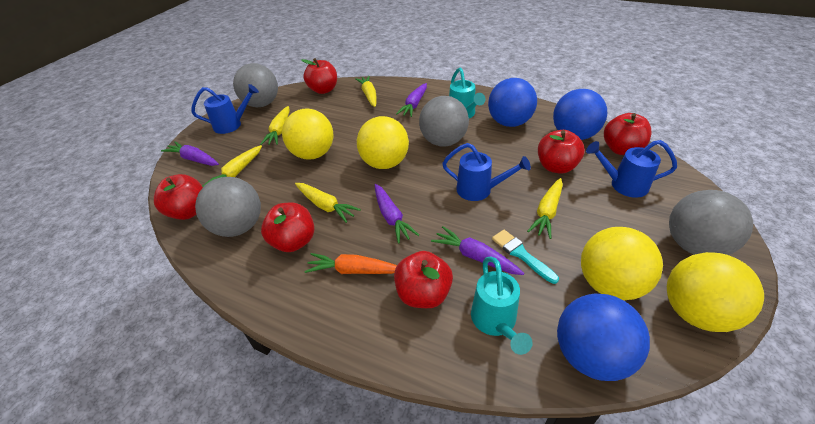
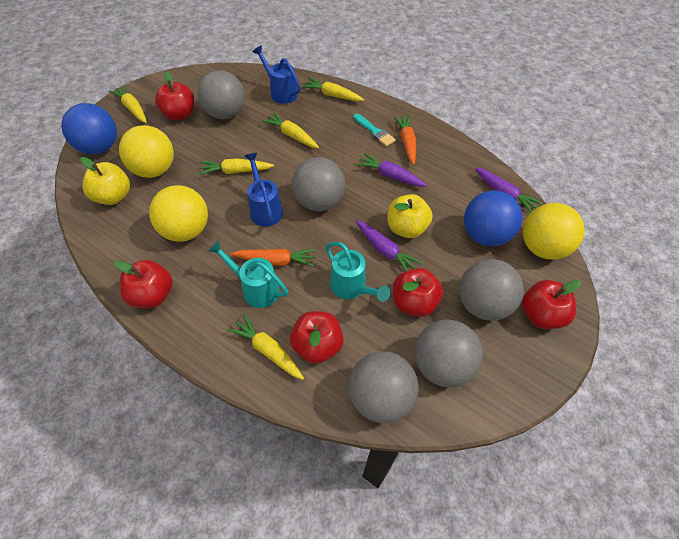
blue ball: [488,78,537,127] [553,89,607,140] [557,293,650,381] = 3 -> [61,103,117,154] [464,190,522,246] = 2
blue watering can: [191,84,259,134] [442,143,531,201] [586,140,677,198] = 3 -> [245,153,283,227] [253,46,301,104] = 2
grey ball: [195,177,261,237] [233,63,278,107] [419,96,469,147] [669,190,753,255] = 4 -> [197,70,245,119] [292,157,345,211] [349,351,419,423] [414,319,483,387] [459,259,524,321] = 5
orange carrot: [304,253,397,274] = 1 -> [231,249,316,267] [394,115,416,165] = 2
purple carrot: [161,141,219,166] [375,184,419,244] [396,83,427,117] [431,226,524,275] = 4 -> [355,220,422,271] [357,153,427,187] [475,167,543,213] = 3
red apple: [154,174,203,220] [261,202,314,252] [301,58,337,94] [394,251,453,308] [538,130,585,174] [604,113,651,155] = 6 -> [114,260,172,308] [155,71,195,121] [290,311,344,364] [393,268,443,317] [522,280,581,329] = 5
yellow apple: none = 0 -> [80,157,130,205] [387,194,433,238] = 2
yellow ball: [282,108,334,159] [357,116,409,169] [581,227,663,300] [667,252,764,332] = 4 -> [119,125,174,178] [149,185,208,242] [523,203,585,260] = 3

